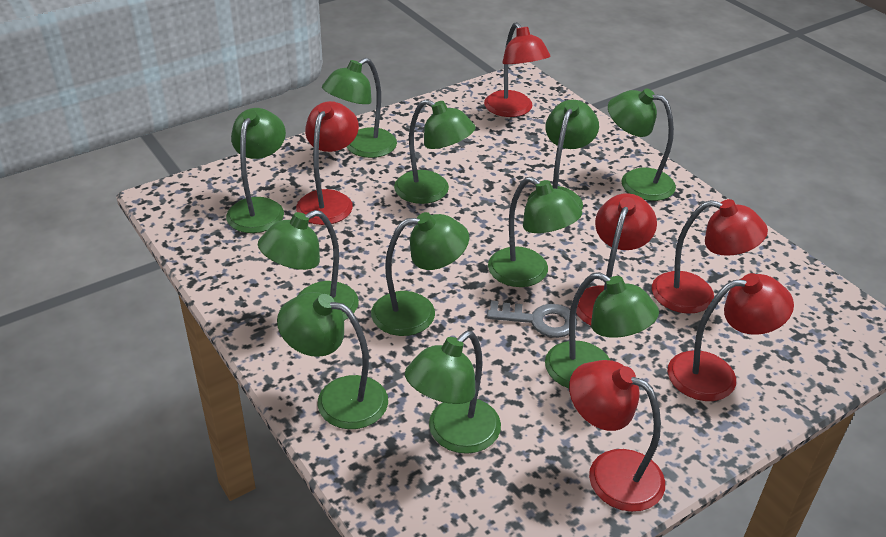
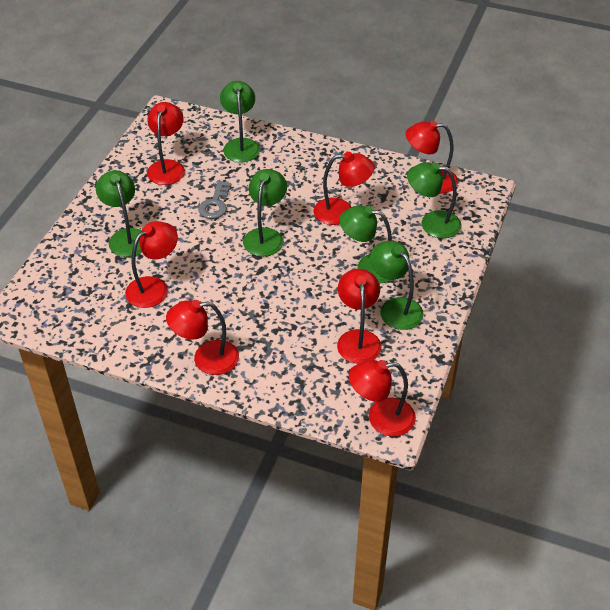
green lamp: [226,108,286,233] [258,210,359,321] [277,292,388,429] [322,58,397,158] [371,212,469,336] [394,99,476,204] [405,331,501,454] [488,176,582,287] [528,100,599,210] [545,272,659,388] [608,88,676,201] = 11 -> [96,170,142,257] [220,81,260,162] [243,169,287,256] [339,205,392,284] [370,241,424,330] [407,162,461,238] = 6
red lamp: [296,101,359,225] [484,22,550,117] [569,360,665,512] [576,193,657,325] [652,199,768,314] [668,273,794,401] = 6 -> [125,221,178,308] [147,102,185,185] [166,300,239,375] [313,152,375,225] [337,269,381,364] [349,360,416,436] [406,120,458,194] = 7

